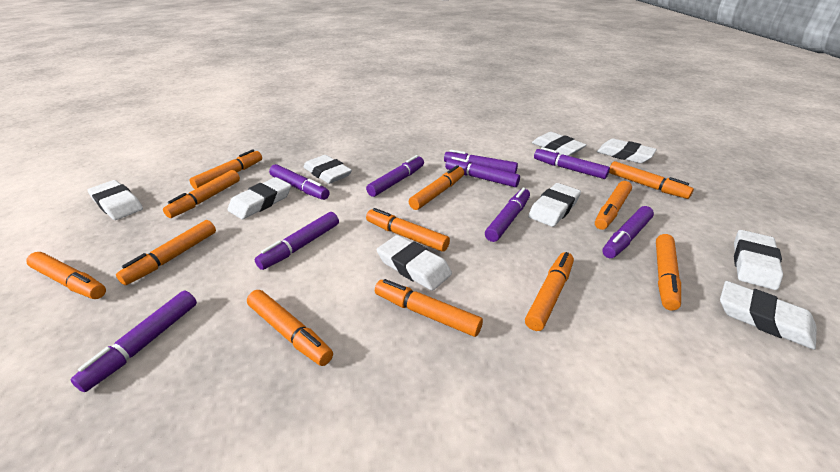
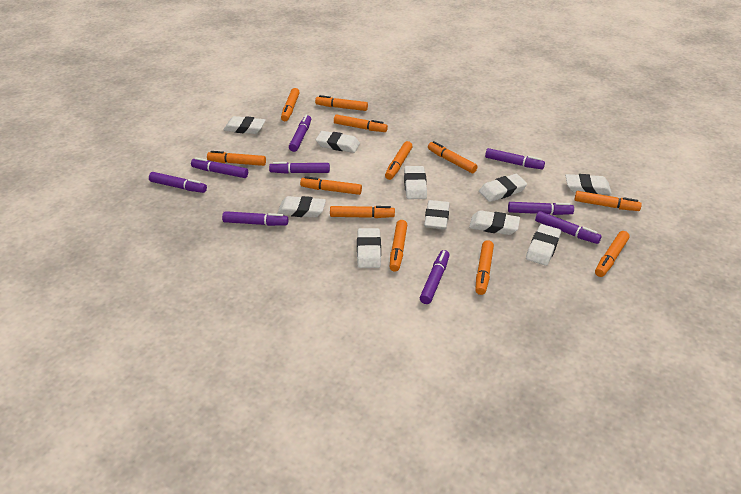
white eraser: [88,180,143,220] [227,177,291,219] [303,155,352,184] [377,235,452,291] [528,183,581,227] [532,132,586,156] [597,139,657,163] [720,281,817,350] [734,230,783,290] = 9 -> [224,116,266,134] [277,196,326,218] [316,131,360,153] [357,228,381,268] [404,166,427,199] [424,200,450,230] [469,210,520,235] [479,174,527,202] [526,224,561,266] [565,174,612,194] = 10

